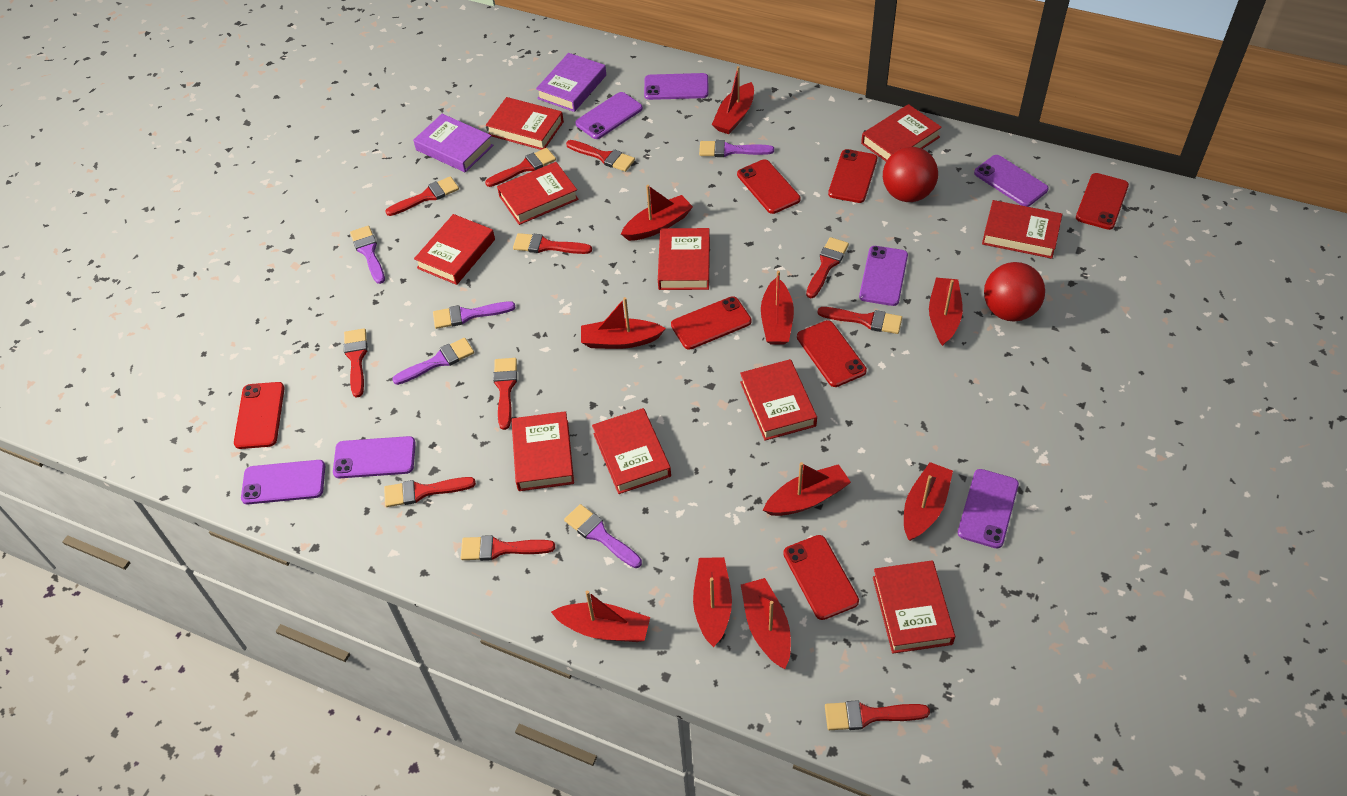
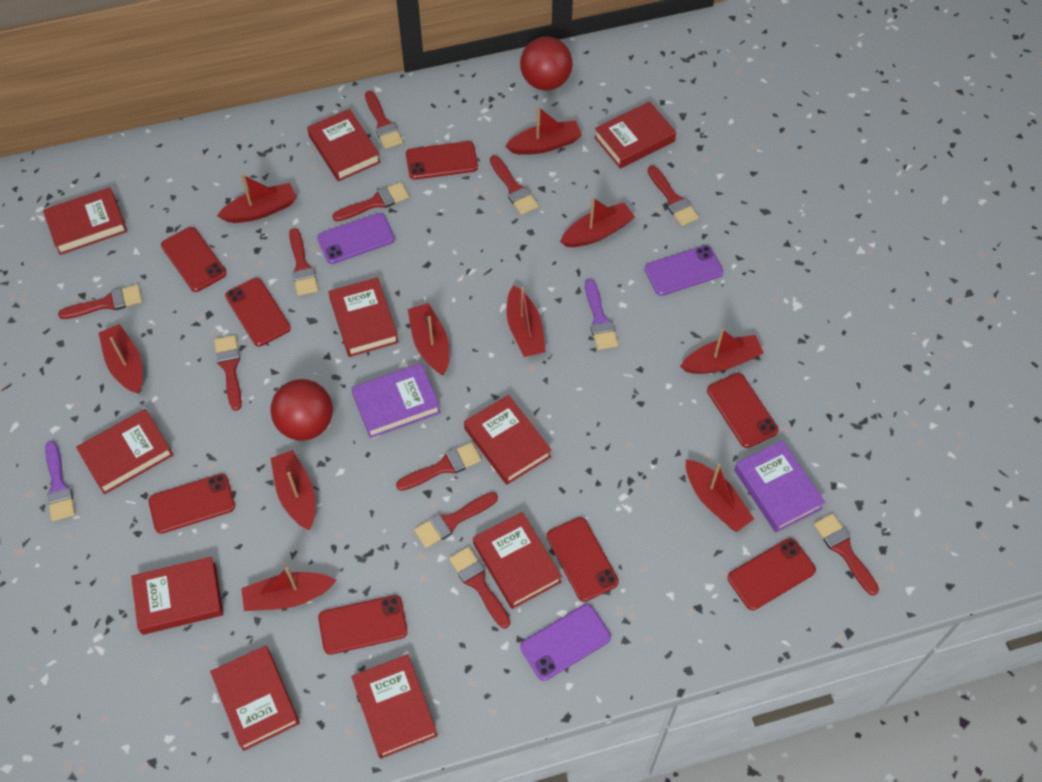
purple brush: [350,226,385,284] [392,338,474,385] [433,301,516,329] [564,504,642,568] [699,140,774,157] = 5 -> [45,441,75,521] [585,279,618,350] = 2
purple phone: [241,460,325,504] [333,436,416,478] [575,92,643,139] [644,73,709,100] [859,246,908,306] [958,469,1019,549] [974,155,1049,207] = 7 -> [317,213,395,264] [520,604,611,681] [645,245,723,296] = 3
red phone: [234,382,285,449] [671,296,752,350] [737,159,801,214] [783,535,859,620] [797,320,867,387] [828,149,877,203] [1076,173,1129,230] = 7 -> [148,474,235,534] [161,227,226,292] [225,278,291,346] [318,595,408,655] [406,141,478,180] [546,517,619,602] [707,373,779,448] [728,538,816,610] = 8

